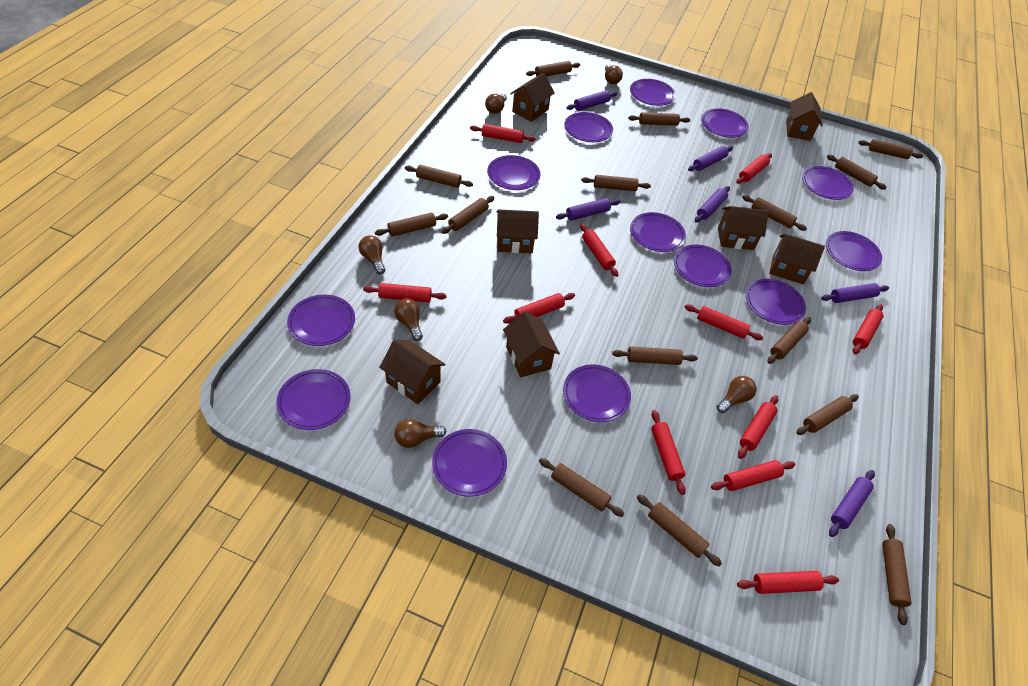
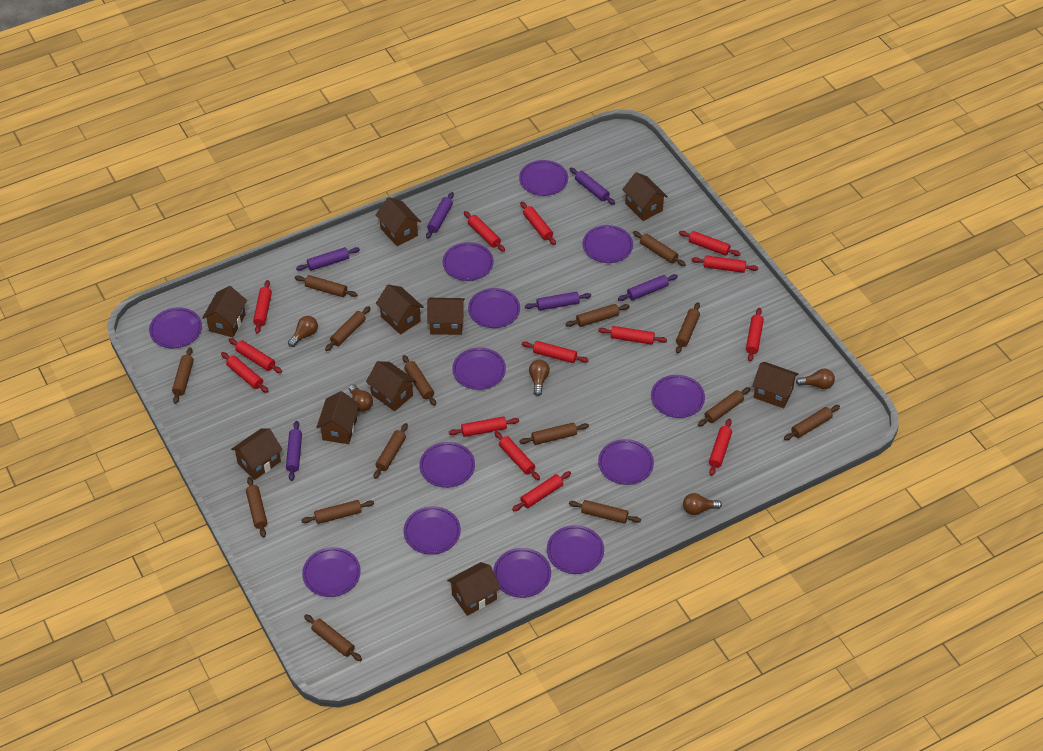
brown house: [379,340,446,404] [496,209,539,253] [503,311,560,377] [510,73,555,122] [718,206,769,250] [769,234,825,285] [786,92,823,141] = 7 -> [202,286,247,337] [231,428,283,480] [316,391,360,444] [366,361,416,411] [376,197,421,246] [376,284,424,335] [427,298,465,335] [447,562,501,616] [622,172,668,221] [752,362,799,408] = 10
brown light bulb: [359,235,385,274] [394,298,423,341] [394,419,446,448] [485,94,507,114] [605,65,623,84] [716,376,757,413] = 6 -> [288,316,318,347] [349,384,373,412] [529,360,550,396] [683,493,722,515] [796,368,835,389] = 5
red rolling pin: [363,283,447,302] [470,124,536,143] [503,293,575,324] [580,224,618,277] [651,410,686,495] [685,304,763,340] [711,460,795,491] [736,153,772,184] [737,571,839,594] [738,395,778,459] [853,304,884,354] = 11 -> [221,352,268,393] [229,338,282,373] [253,280,272,334] [449,416,519,437] [464,211,505,252] [494,431,540,480] [512,471,571,511] [520,202,556,245] [522,341,589,363] [598,326,667,344] [679,231,741,256] [691,255,758,273] [709,419,732,476] [746,308,764,361] = 14

